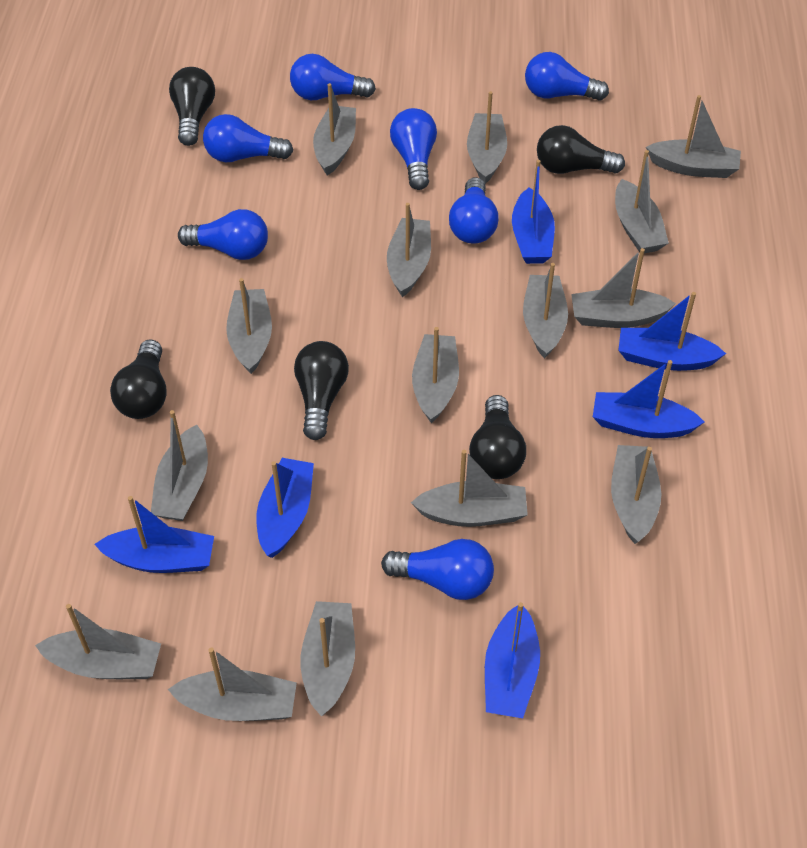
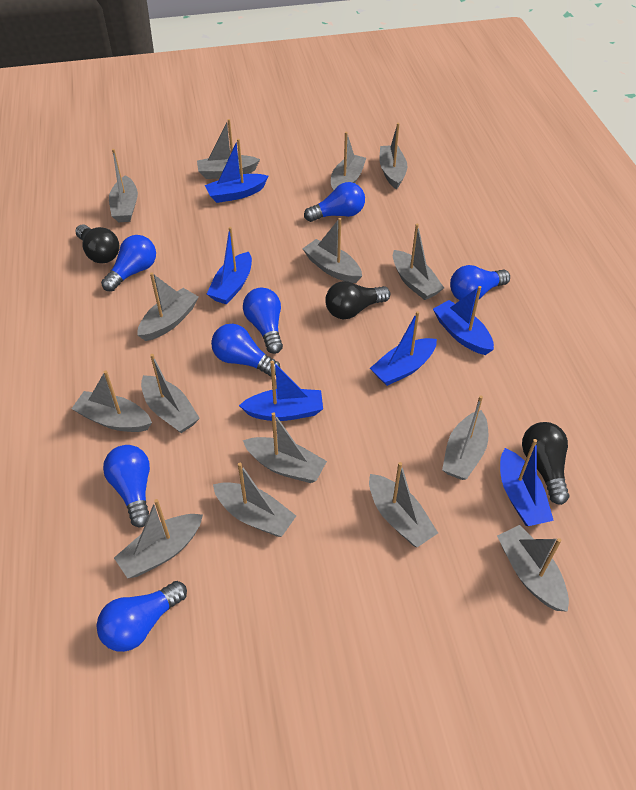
black light bulb: [110,339,167,419] [169,67,215,146] [294,341,349,440] [469,395,526,479] [537,125,625,174] = 5 -> [75,224,119,263] [325,281,390,319] [522,422,569,505] = 3

